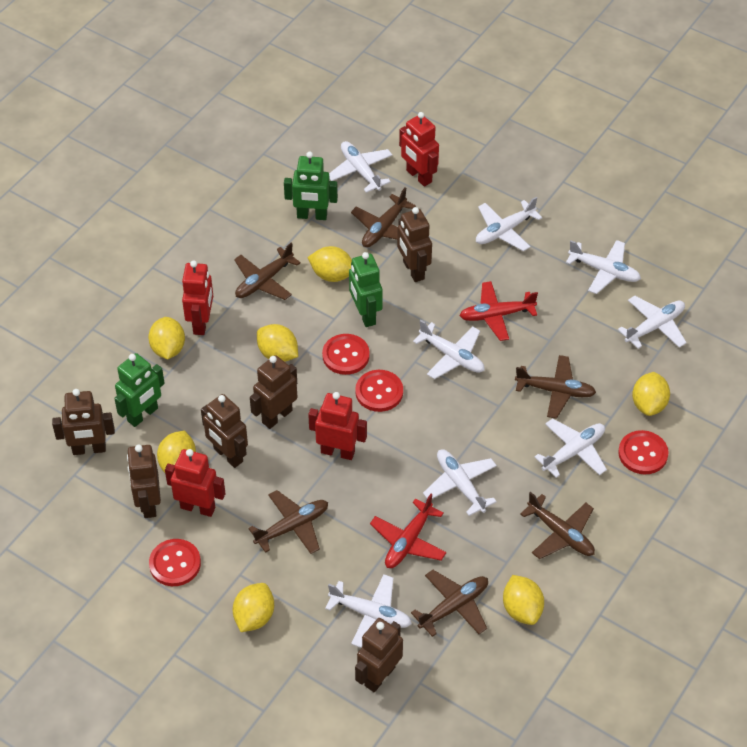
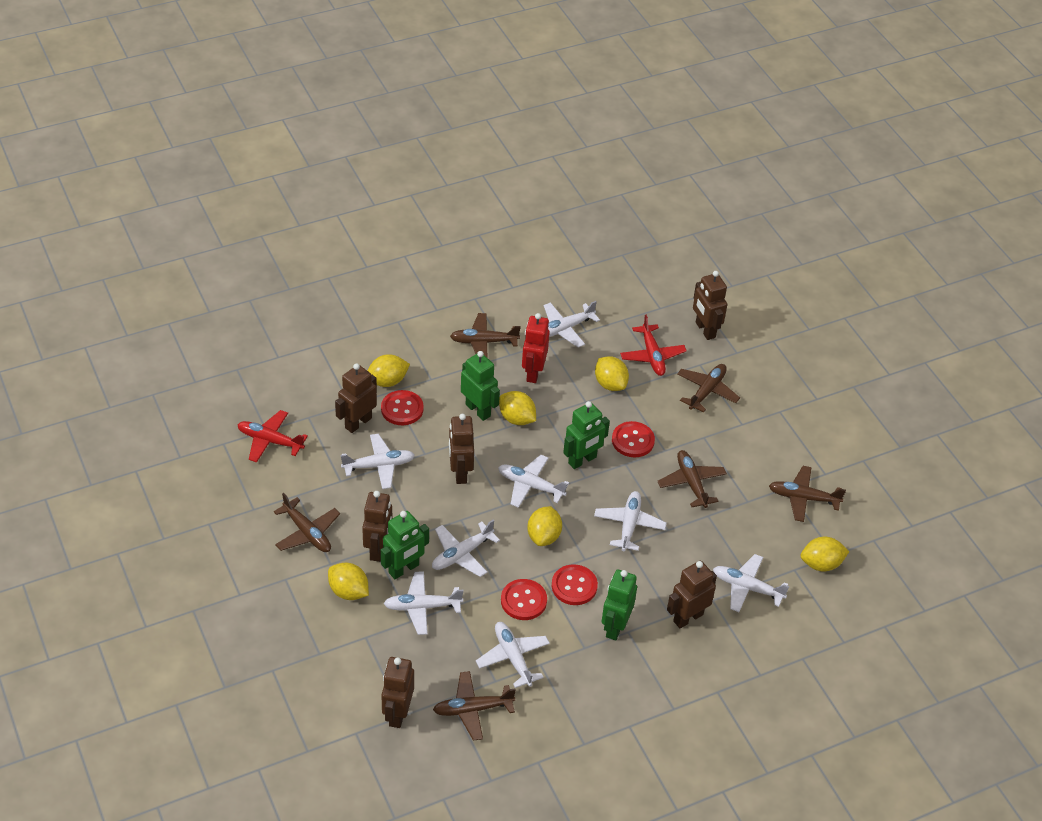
green robot: [114,353,165,427] [284,152,338,220] [349,252,383,327] = 3 -> [381,511,429,579] [461,351,500,421] [563,401,610,469] [602,570,637,640] = 4
red robot: [165,449,226,517] [182,260,213,335] [308,392,367,460] [399,112,439,187] = 4 -> [522,313,550,383] = 1
yellow lemon: [148,317,185,359] [157,430,196,473] [233,583,274,632] [257,324,298,362] [307,246,352,282] [503,575,544,625] [632,372,670,416] = 7 -> [328,562,369,600] [367,354,410,387] [499,391,536,425] [527,506,562,546] [595,356,629,391] [801,537,850,571] = 6

